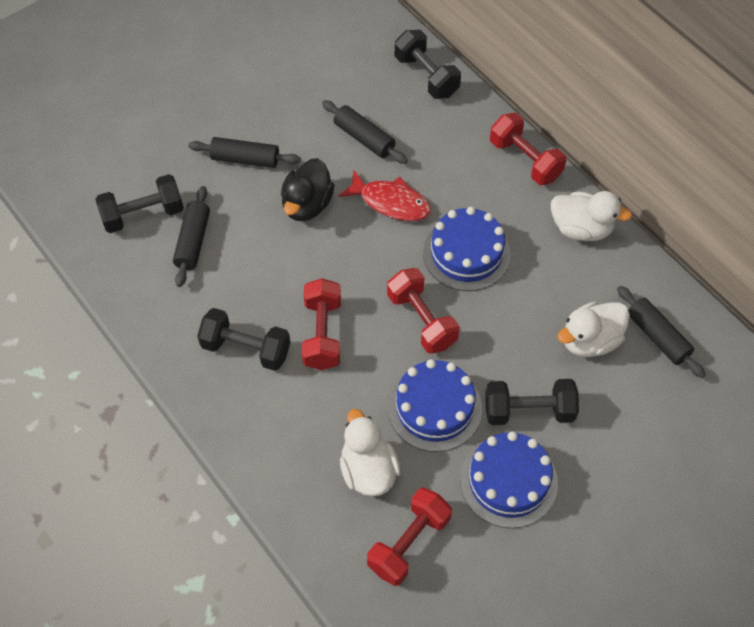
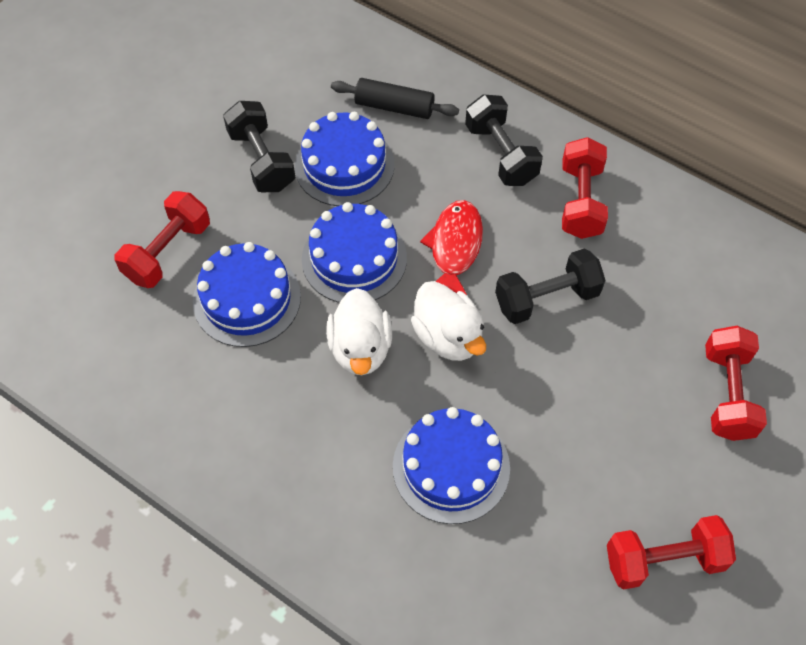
black duck: [281,158,335,221] = 1 -> none = 0
black dumbbell: [95,174,184,233] [197,308,290,371] [395,30,461,99] [485,379,579,425] = 4 -> [223,101,295,192] [465,94,543,186] [495,249,605,324] = 3
black rolling pin: [173,186,210,287] [188,137,301,168] [322,100,408,164] [617,286,706,378] = 4 -> [331,78,459,119] = 1
blue cake: [388,359,482,452] [423,207,511,291] [460,431,558,528] = 3 -> [193,242,301,347] [295,112,394,206] [302,202,407,303] [393,407,510,524] = 4
white duck: [340,409,400,496] [551,191,632,241] [557,302,630,357] = 3 -> [326,288,392,375] [411,281,486,361] = 2

